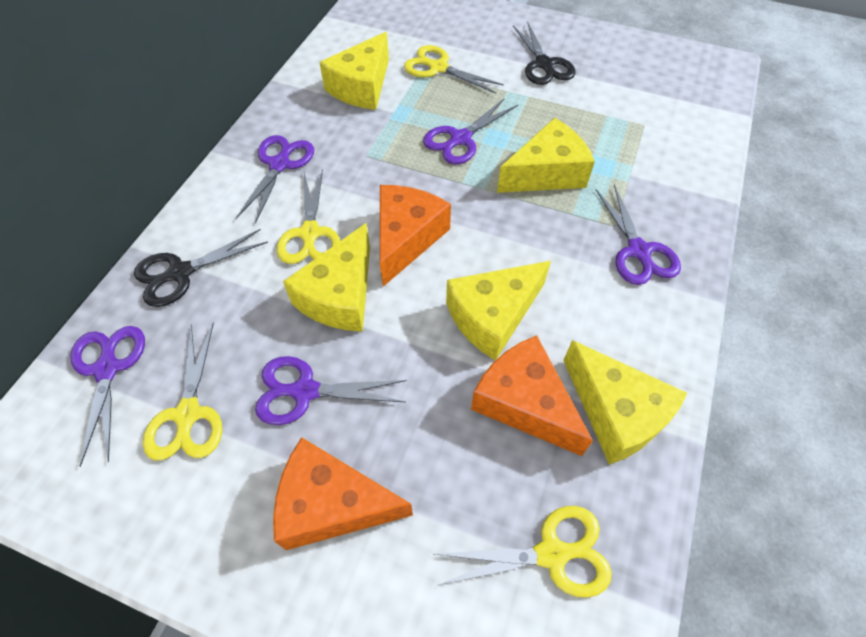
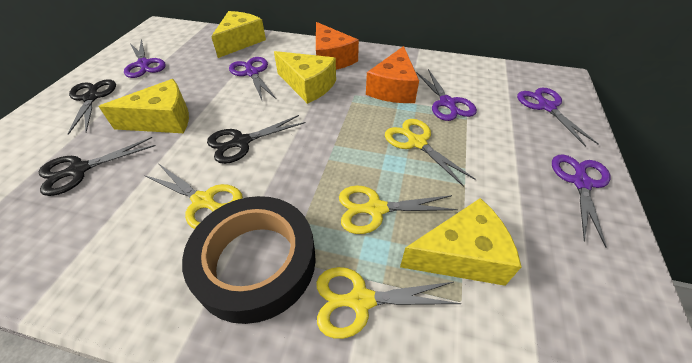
black scissors: [134,229,268,307] [513,23,576,85] = 2 -> [38,137,155,196] [67,79,116,135] [207,115,305,164] = 3
black tape: none = 0 -> [182,196,316,324] = 1
orange cheese: [273,437,413,550] [380,185,451,286] [471,335,593,456] = 3 -> [316,22,359,70] [366,46,419,103] = 2
yellow cheese: [283,223,370,332] [319,32,389,110] [446,261,551,361] [497,118,595,193] [563,340,687,465] = 5 -> [98,79,189,133] [211,11,266,58] [274,51,336,104] [400,198,522,286] = 4

